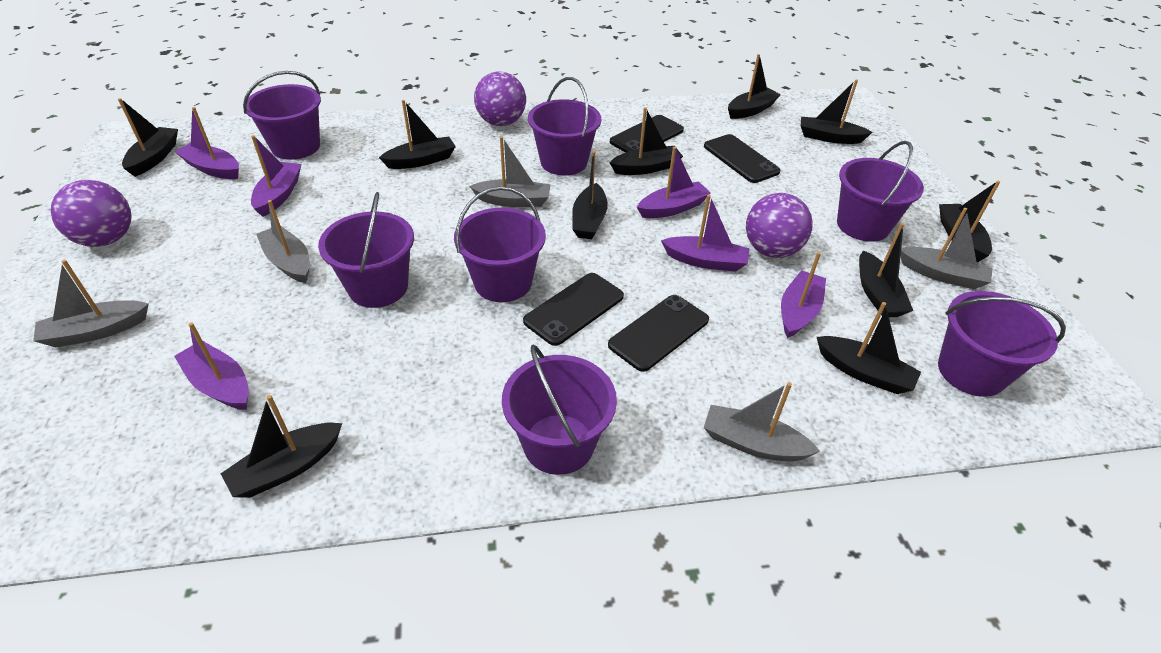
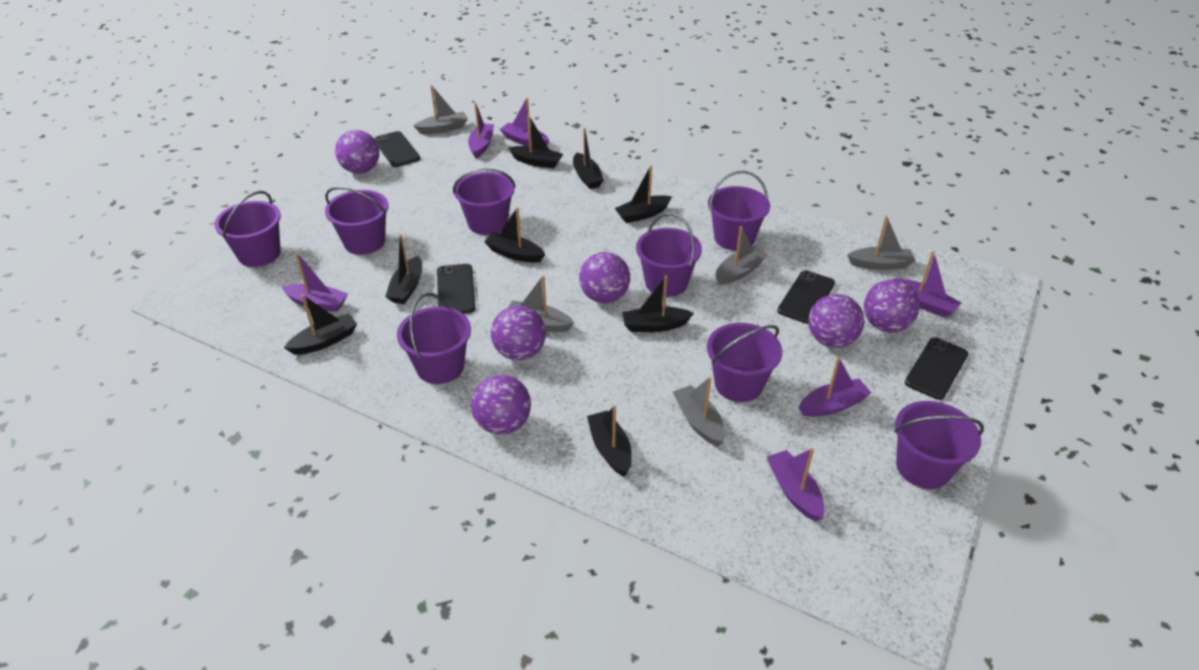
black boat: [118,98,178,177] [220,395,342,498] [379,100,456,169] [572,151,608,239] [609,107,683,175] [728,54,781,119] [801,79,872,144] [817,302,921,394] [859,223,913,317] [939,181,1000,262] = 10 -> [284,294,357,355] [385,234,422,304] [484,207,545,263] [509,115,563,168] [573,128,604,189] [587,405,632,477] [615,165,672,223] [622,275,694,332] = 8
purple ball: [51,180,132,247] [474,71,526,126] [746,193,813,258] = 3 -> [335,130,379,174] [471,375,531,435] [491,305,546,361] [579,252,630,303] [808,294,864,348] [864,279,920,333] = 6
purple bucket: [243,71,321,160] [318,192,414,308] [454,186,546,302] [502,344,617,475] [528,77,601,175] [837,141,924,242] [938,291,1066,397] = 7 -> [214,191,281,267] [325,187,389,255] [397,293,471,384] [453,169,516,235] [636,213,702,297] [707,323,783,402] [708,171,770,251] [894,401,984,489] = 8

